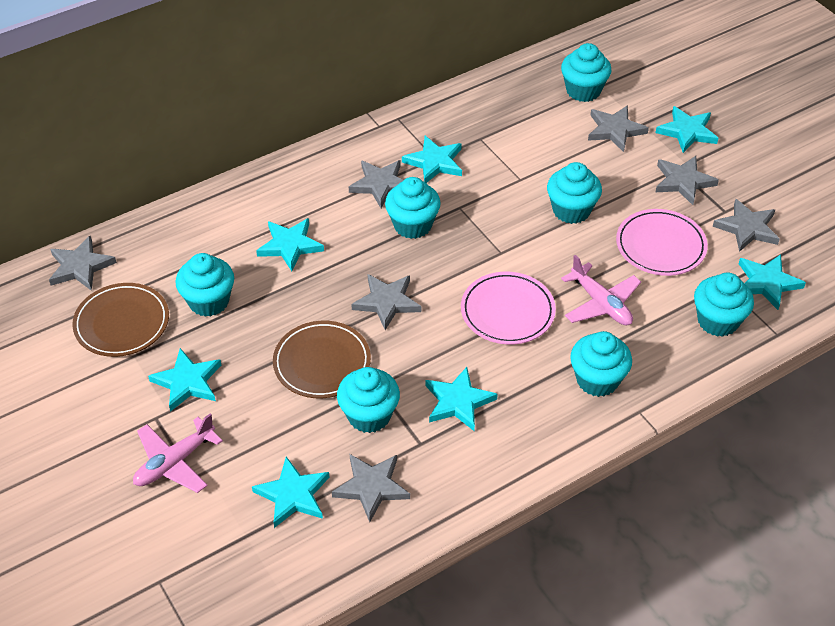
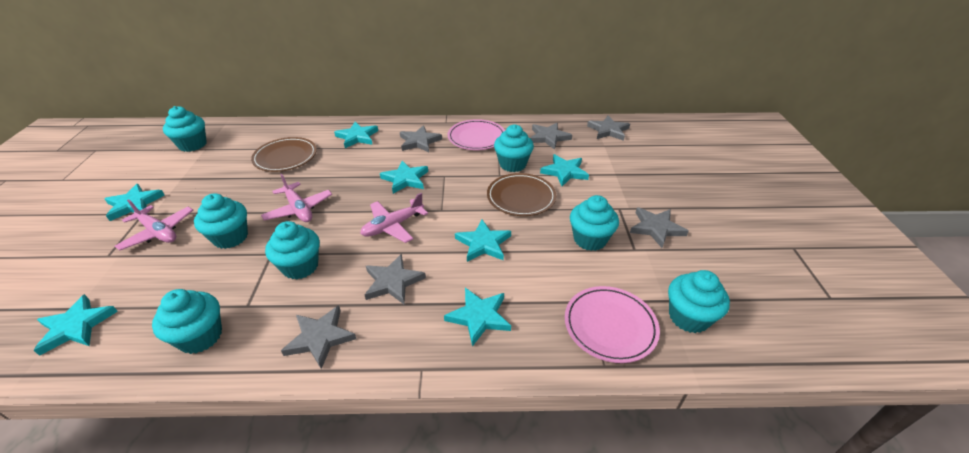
grey star: [49,235,117,291] [332,454,410,522] [349,160,404,208] [351,274,421,330] [588,105,649,152] [656,156,719,205] [713,199,780,252] = 7 -> [281,305,356,369] [364,254,426,304] [400,125,442,152] [530,123,572,150] [587,115,630,141] [630,207,688,248] = 6
pink plane: [133,413,223,493] [561,255,641,325] = 2 -> [115,199,193,251] [261,174,332,222] [360,193,428,243] = 3

